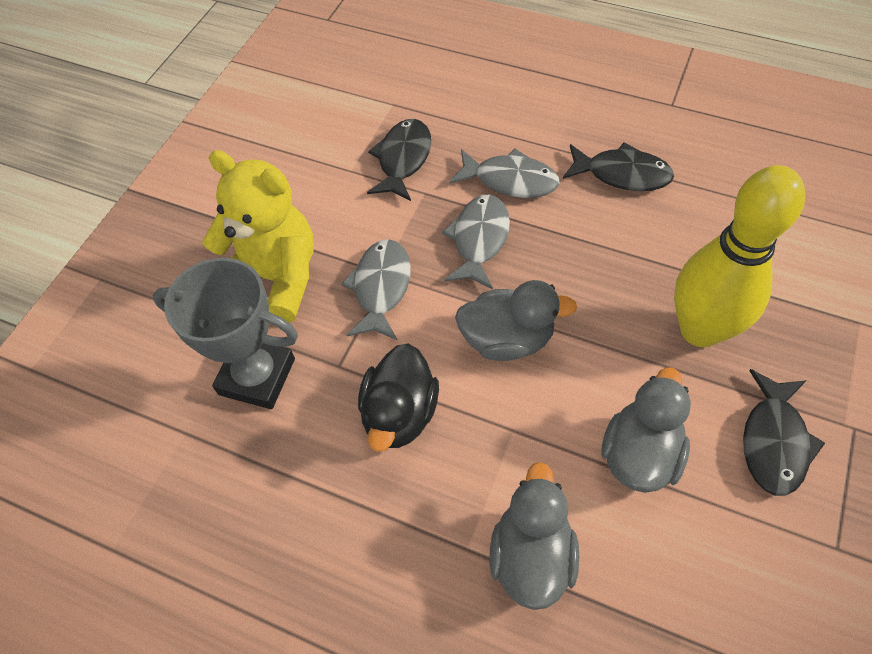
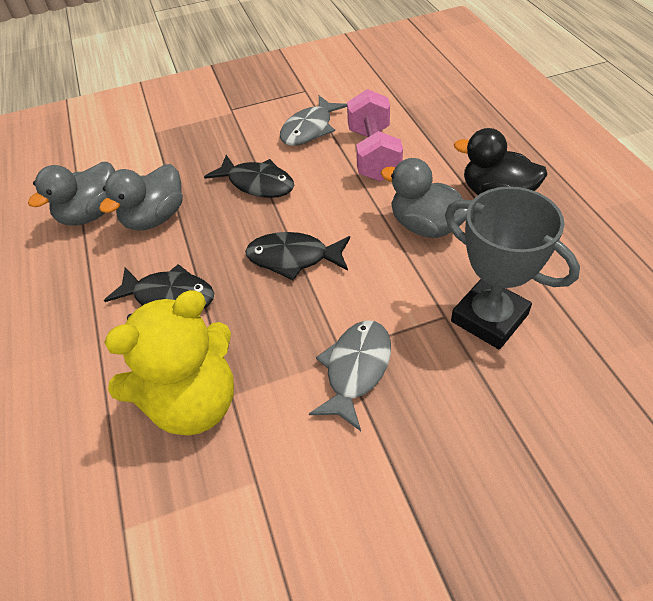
grey fish: [341,239,411,340] [442,195,510,290] [449,149,560,198] = 3 -> [280,96,347,146] [309,320,391,431] = 2
pink dumbbell: none = 0 -> [347,89,403,181] = 1
yellow bowling pin: [674,165,805,347] = 1 -> none = 0

